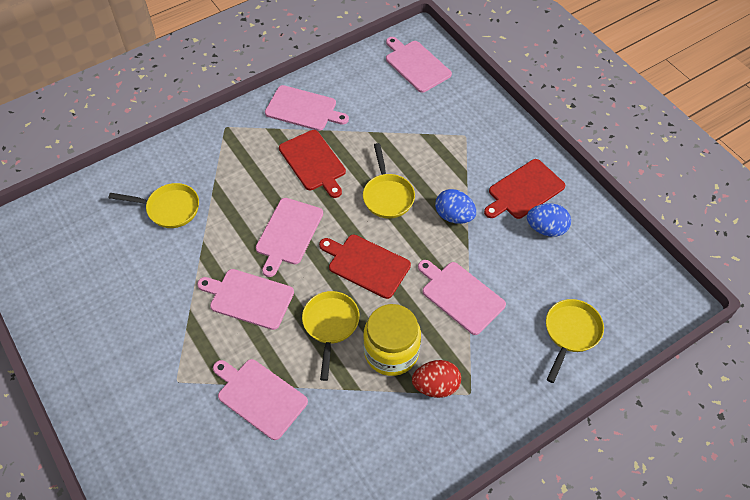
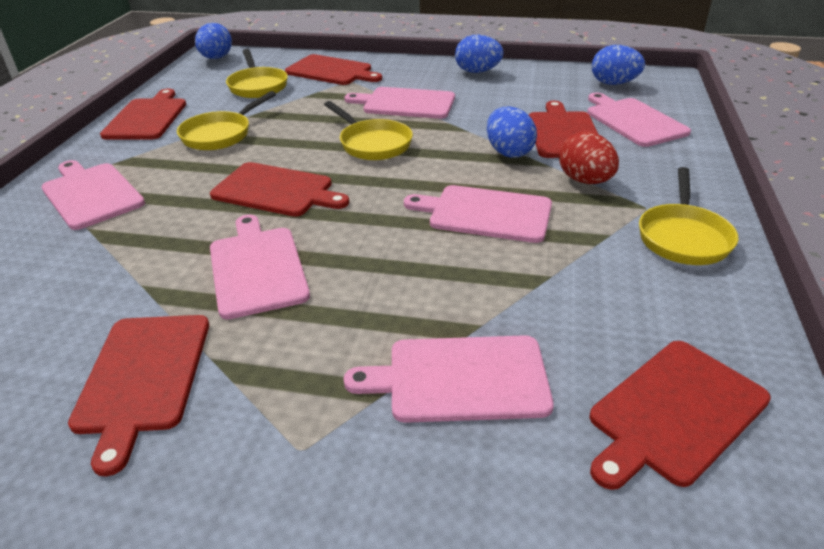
blue egg: [435,189,476,224] [527,204,571,237] = 2 -> [195,23,232,59] [455,35,504,73] [487,106,537,158] [592,45,645,85] = 4
red cutting board: [279,130,346,198] [319,235,411,299] [484,159,565,219] = 3 -> [68,315,209,476] [100,89,186,140] [210,162,349,217] [285,54,382,85] [529,101,599,158] [590,341,771,490] = 6
yellow jar: [363,304,421,376] = 1 -> none = 0

